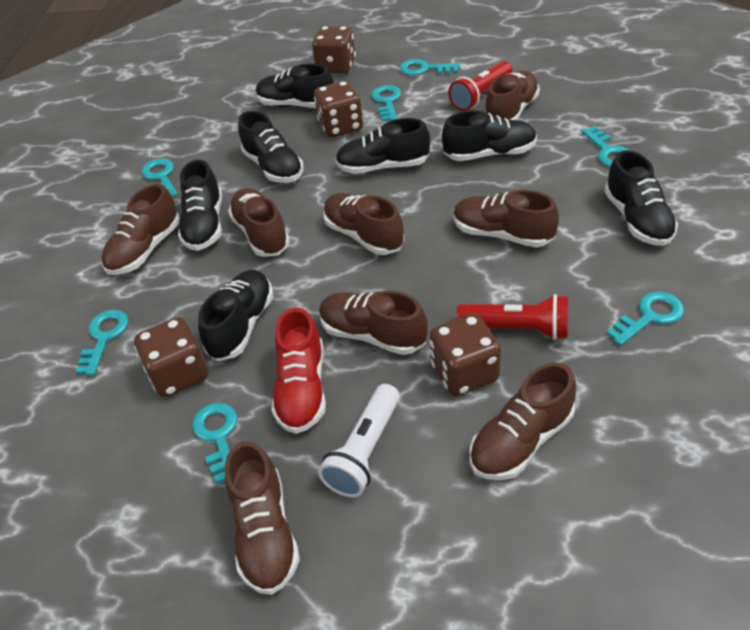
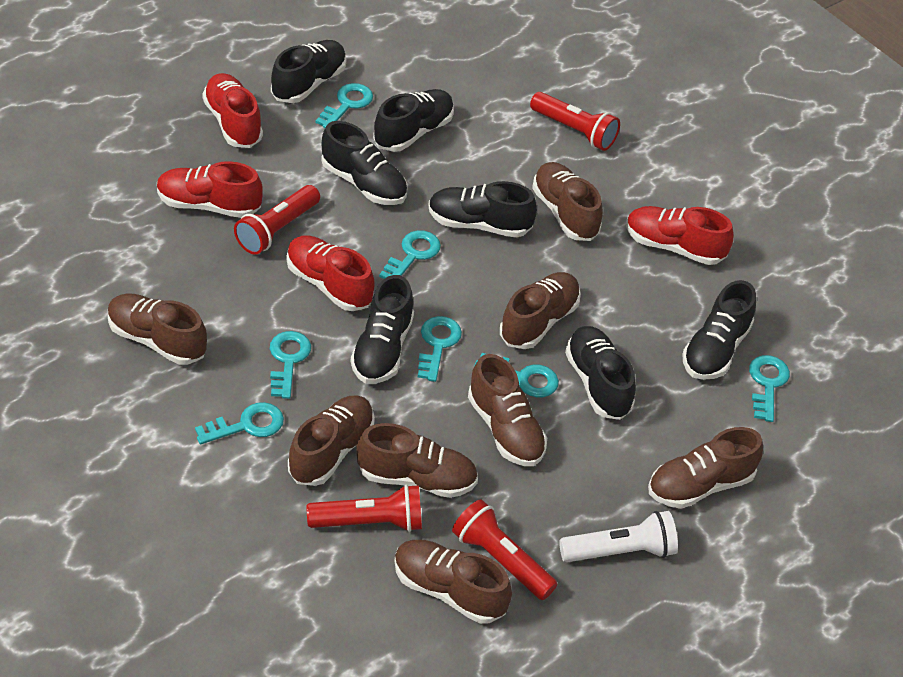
brown dice: [134,317,208,397] [312,26,356,74] [314,81,363,137] [429,314,501,396] = 4 -> none = 0
red flashlight: [448,61,512,111] [457,294,568,340] = 2 -> [234,185,320,255] [307,484,422,532] [452,499,557,600] [530,92,620,151] = 4
red shoe: [271,308,326,434] = 1 -> [157,161,263,218] [202,73,263,148] [287,235,375,311] [626,206,734,265] = 4

